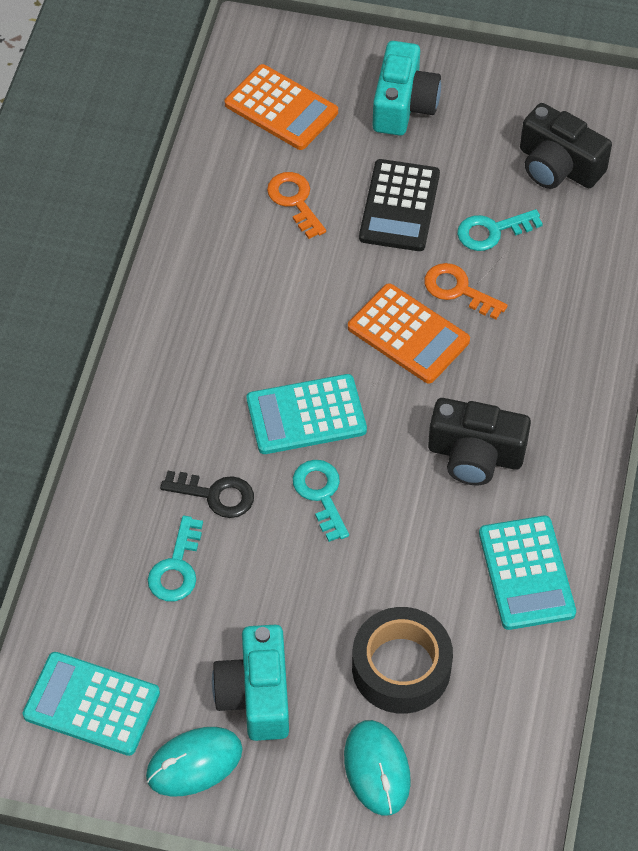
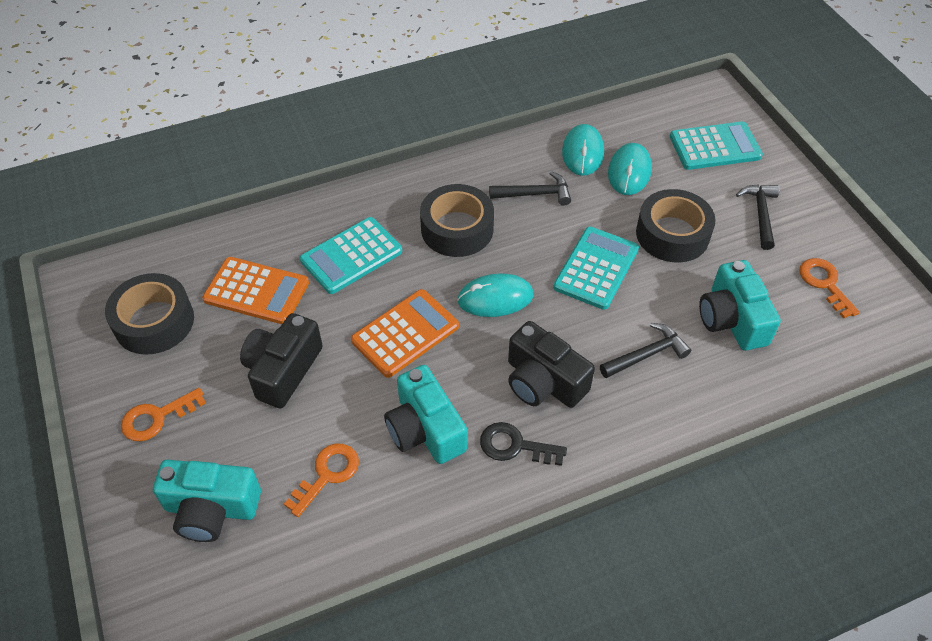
black calculator: [359,159,440,251] = 1 -> none = 0
black hammer: none = 0 -> [489,171,571,206] [600,323,691,378] [736,184,779,250] = 3
black tape: [352,607,453,714] = 1 -> [105,273,194,355] [420,184,494,257] [636,189,716,263] = 3
orange key: [267,172,326,239] [424,263,508,319] = 2 -> [121,388,206,441] [284,443,359,517] [799,258,860,318] = 3
turquoise camera: [212,625,289,741] [373,41,441,136] = 2 -> [153,460,261,542] [384,365,467,464] [699,260,781,351] = 3
turquoise key: [148,516,203,601] [293,460,349,542] [457,209,543,251] = 3 -> none = 0
turquoise mouse: [146,727,243,796] [344,720,411,816] = 2 -> [457,273,533,317] [562,124,604,176] [608,143,652,195] = 3

